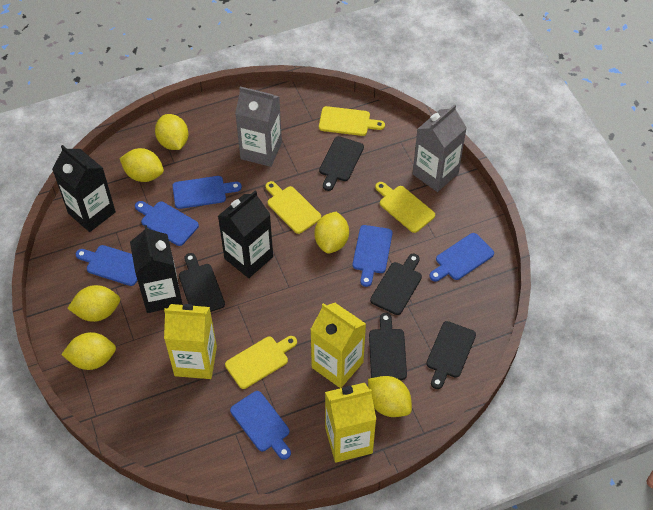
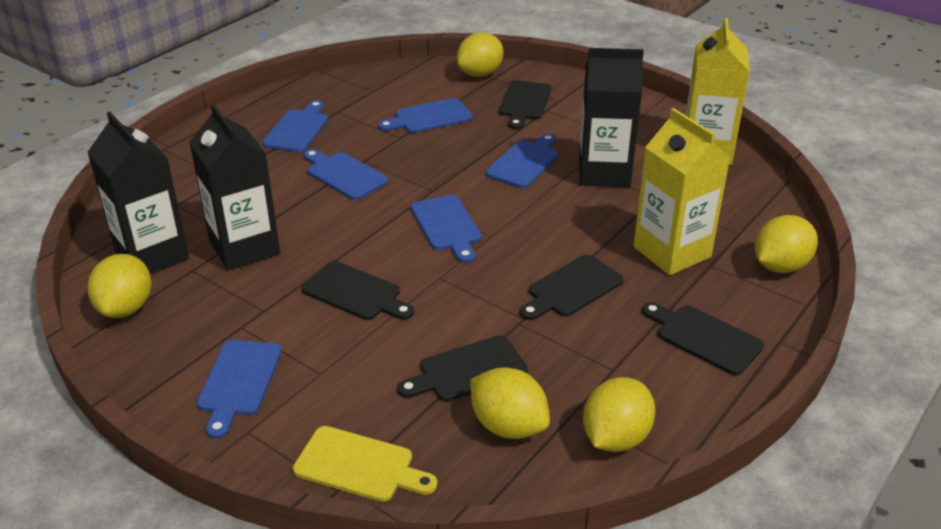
grey carton: [235,86,282,167] [412,104,467,192] = 2 -> none = 0
yellow carton: [164,304,217,379] [310,303,366,388] [325,383,376,463] = 3 -> [634,108,730,275] [686,18,750,165] = 2
yellow cutting board: [225,336,297,389] [265,181,321,234] [319,106,385,136] [375,182,435,233] = 4 -> [293,426,437,502] = 1
yellow lemon: [61,332,116,370] [67,285,120,322] [119,148,164,182] [155,114,188,150] [314,212,349,254] [368,376,412,417] = 6 -> [87,254,152,318] [457,32,503,77] [470,367,550,439] [583,377,655,452] [755,215,818,273] = 5

